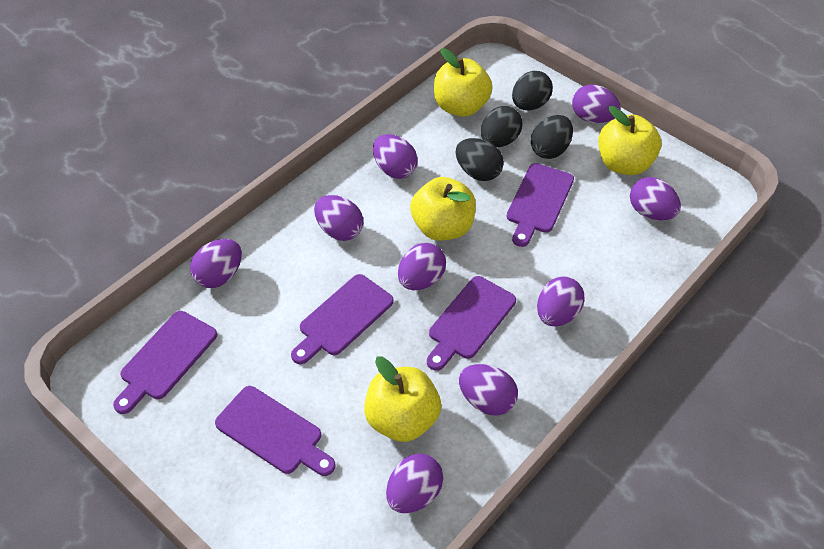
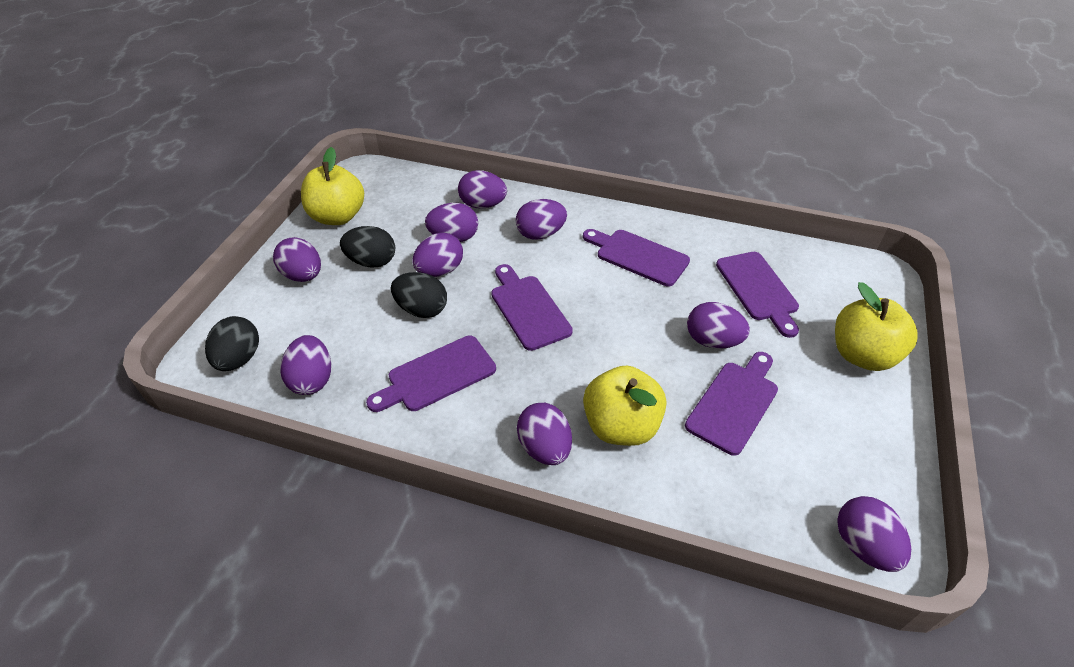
black egg: [456,138,504,181] [481,106,522,147] [512,71,553,111] [531,115,573,159] = 4 -> [205,316,259,371] [340,226,395,268] [391,272,447,318] = 3
yellow apple: [364,356,441,442] [410,177,476,241] [434,48,493,117] [598,106,661,175] = 4 -> [301,147,364,225] [583,366,666,446] [835,282,918,371] = 3

